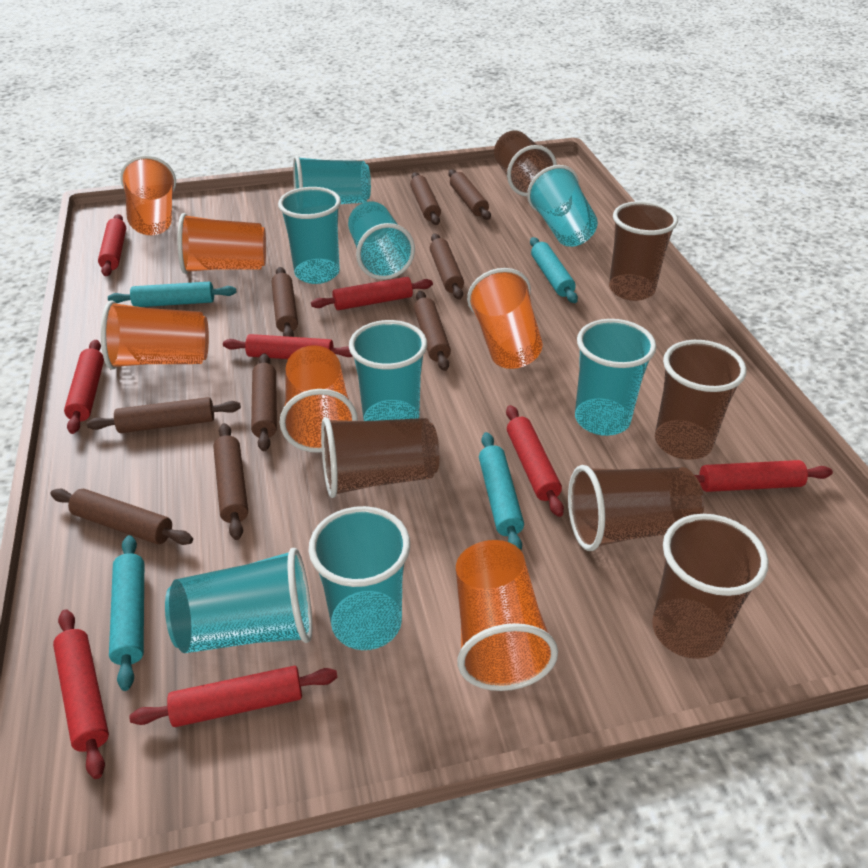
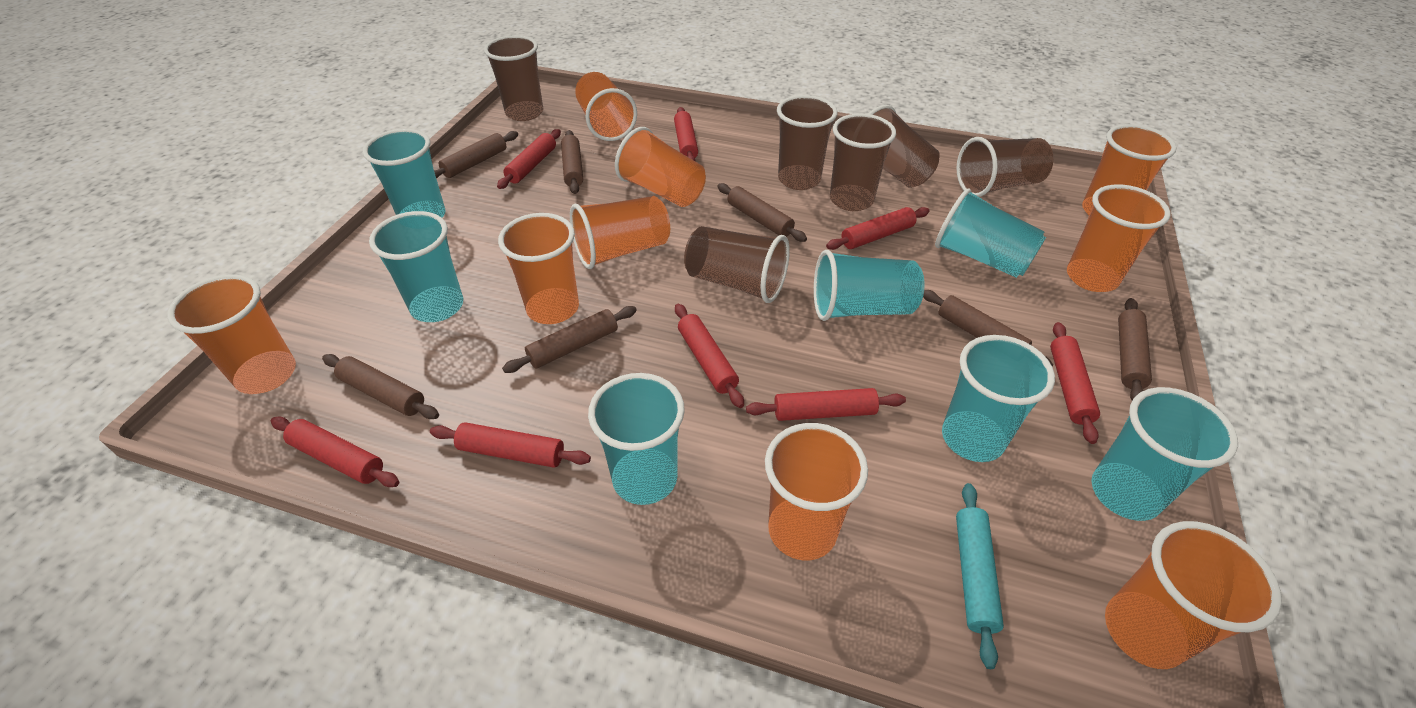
brown rolling pin: [51,489,193,545] [87,397,241,433] [213,423,248,540] [251,353,277,451] [272,267,298,337] [410,172,441,225] [414,291,451,371] [430,233,464,300] [448,169,491,220] = 9 -> [322,354,439,419] [434,131,518,179] [502,306,637,373] [561,130,583,194] [717,183,807,242] [923,290,1053,366] [1118,298,1152,400] = 7
orange cup: [101,300,209,369] [120,155,176,235] [178,213,266,274] [280,345,358,453] [456,540,558,691] [467,268,543,369] = 6 -> [167,274,296,394] [498,213,579,324] [570,196,670,269] [575,72,637,141] [615,127,706,207] [765,423,868,560] [1067,184,1170,292] [1082,124,1177,215] [1105,521,1282,669] = 9
turquoise cup: [165,548,312,653] [278,187,341,284] [293,155,371,204] [308,506,410,650] [348,201,415,280] [349,320,427,421] [527,165,598,247] [575,319,656,436] = 8 -> [363,129,445,218] [369,211,463,322] [588,373,685,505] [814,250,924,321] [935,188,1046,278] [942,335,1055,462] [1092,387,1238,521] = 7
turquoise rolling pin: [108,282,236,307] [109,535,144,691] [479,432,524,550] [530,237,578,303] = 4 -> [956,483,1004,669] = 1

